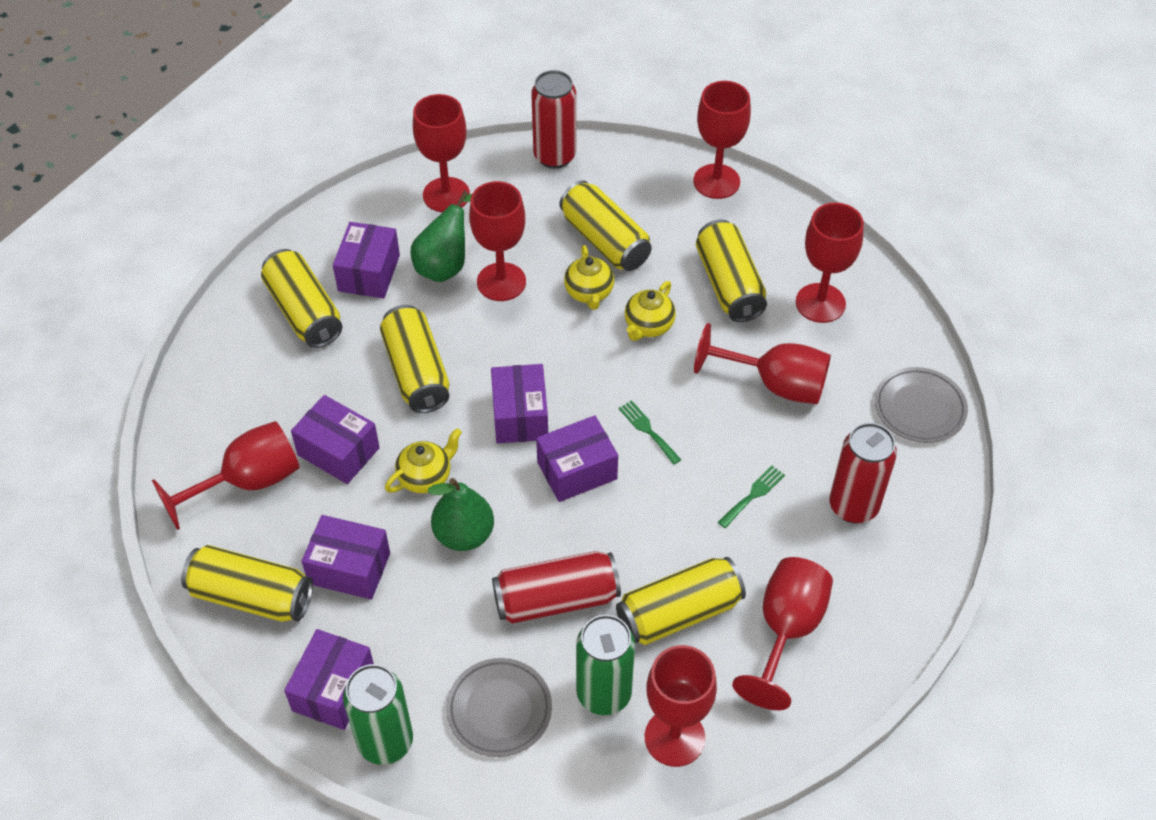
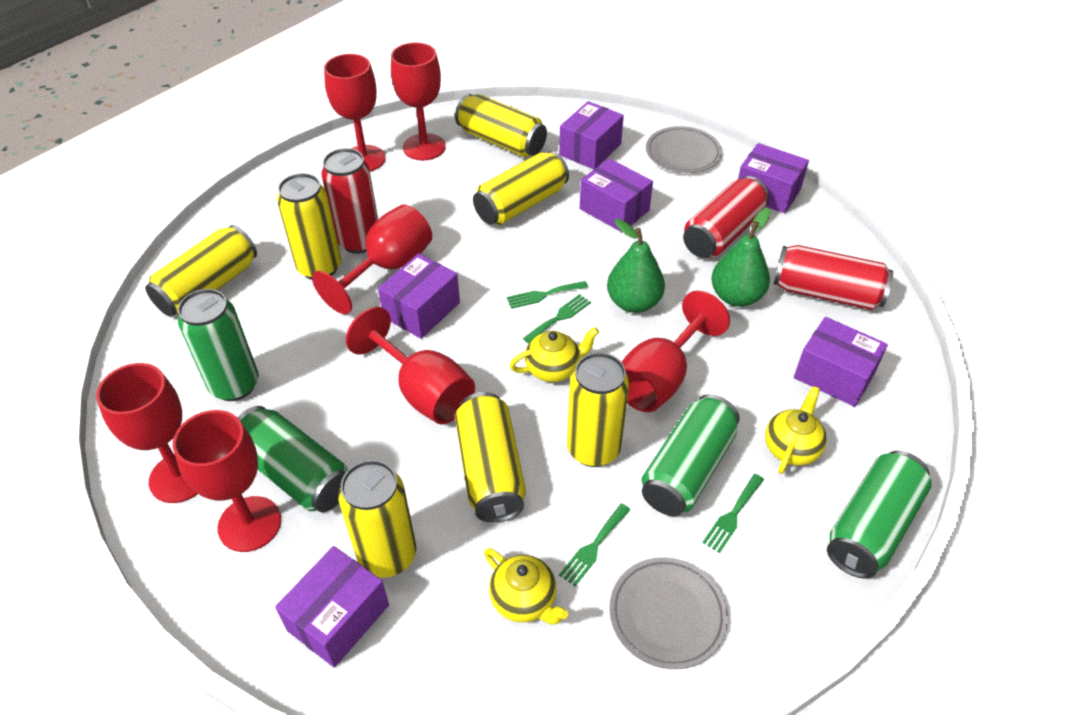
green can: [343,664,413,765] [576,615,635,715] = 2 -> [178,289,259,401] [238,406,348,512] [641,394,740,516] [827,451,932,579] = 4
green fork: [619,400,681,465] [718,466,785,528] = 2 -> [507,281,588,309] [523,294,591,343] [559,504,630,586] [702,474,764,553] = 4
red goblet: [152,421,300,530] [413,94,470,212] [469,181,526,301] [645,645,717,767] [693,81,751,199] [694,323,831,404] [732,557,833,710] [796,202,864,323] = 8 -> [96,363,198,503] [173,410,281,552] [312,204,432,314] [324,54,386,172] [346,307,475,425] [391,42,446,160] [622,291,730,412] = 7
yellow can: [181,545,313,622] [261,249,342,348] [380,305,450,413] [560,180,652,271] [616,557,746,645] [696,220,767,322] = 6 -> [145,225,257,317] [277,173,341,280] [338,460,416,578] [455,94,547,157] [455,392,526,523] [473,151,569,225] [567,353,629,467] = 7

